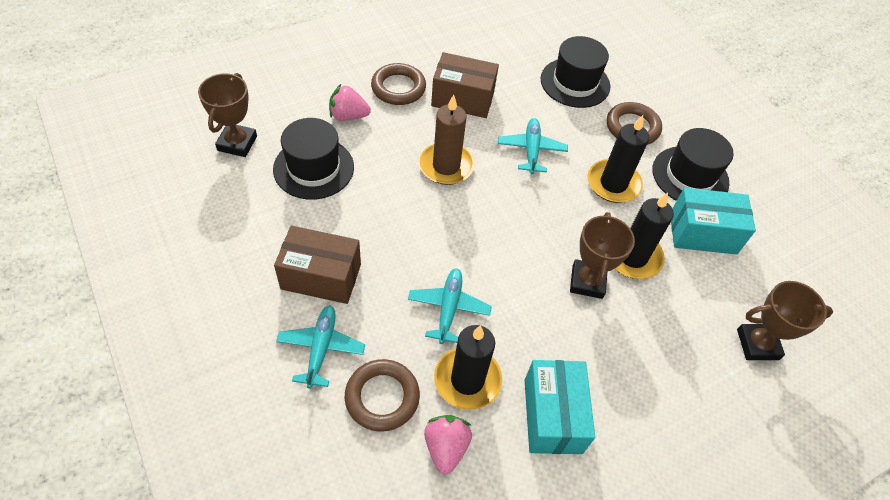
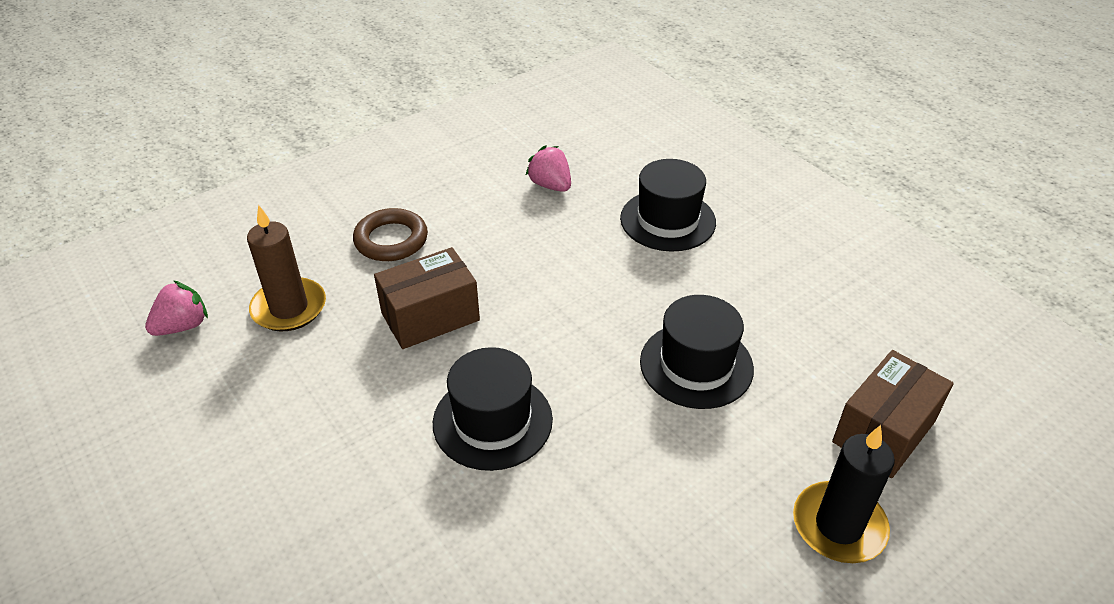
black candle: [434,325,502,410] [588,115,649,203] [615,192,674,279] = 3 -> [793,425,895,563] = 1
brown ring: [345,359,420,432] [371,63,426,105] [607,102,662,145] = 3 -> [353,208,428,261] = 1
brown trophy: [198,73,257,157] [570,212,635,299] [737,281,833,360] = 3 -> none = 0
turquoise box: [525,360,595,454] [671,188,756,255] = 2 -> none = 0
turquoise plane: [276,305,365,389] [408,268,492,344] [498,118,568,174] = 3 -> none = 0

